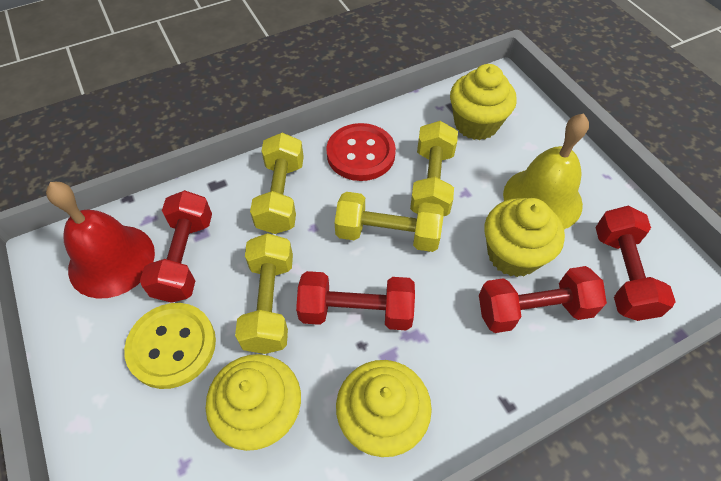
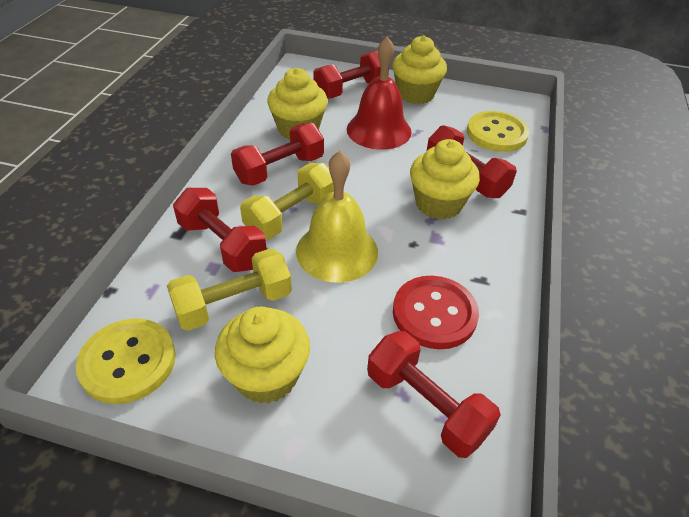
red dumbbell: [140,190,212,303] [296,271,415,330] [479,266,607,333] [596,206,676,321] = 4 -> [173,188,267,272] [231,123,324,186] [313,50,389,99] [367,331,501,458] [427,125,517,198] = 5
yellow button: [124,303,216,389] = 1 -> [76,318,176,404] [467,111,530,152] = 2
yellow dumbbell: [235,233,293,354] [250,133,304,234] [335,192,444,252] [410,121,458,216] = 4 -> [167,248,292,331] [240,163,334,239] = 2

